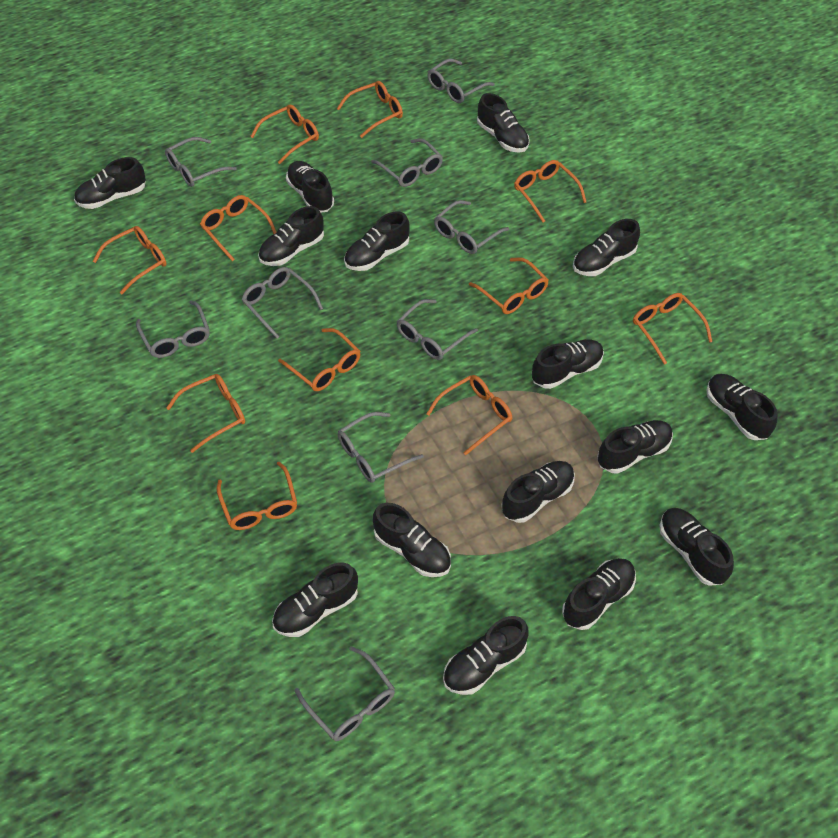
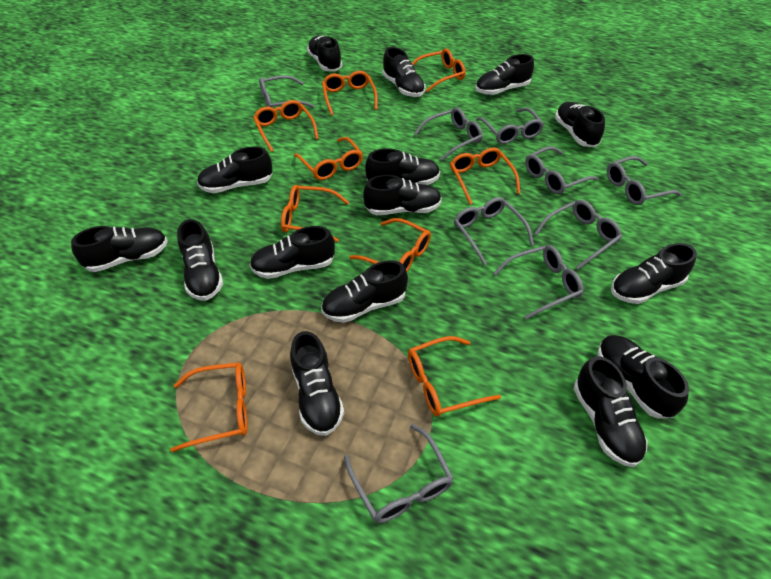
orange glasses: [93,226,167,294] [166,374,245,453] [200,195,276,262] [217,462,297,530] [250,104,319,164] [278,328,360,391] [337,81,403,138] [426,375,512,455] [469,257,549,314] [514,160,586,222] [633,293,712,365] = 11 -> [170,362,248,452] [253,100,319,152] [281,185,349,242] [294,137,363,180] [322,71,378,116] [349,218,431,272] [408,336,501,417] [412,49,465,92] [450,148,520,205] = 9

